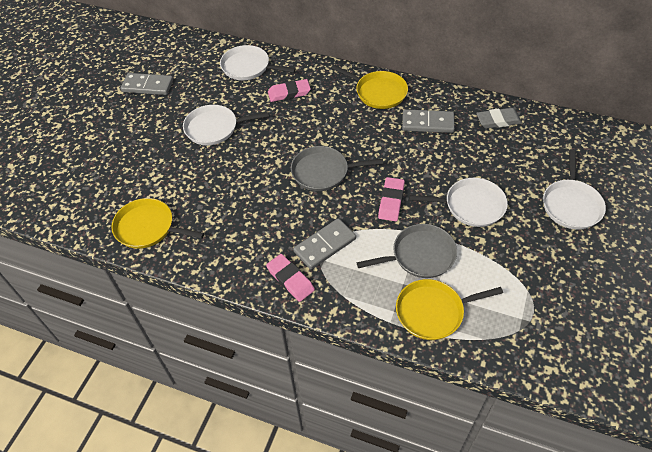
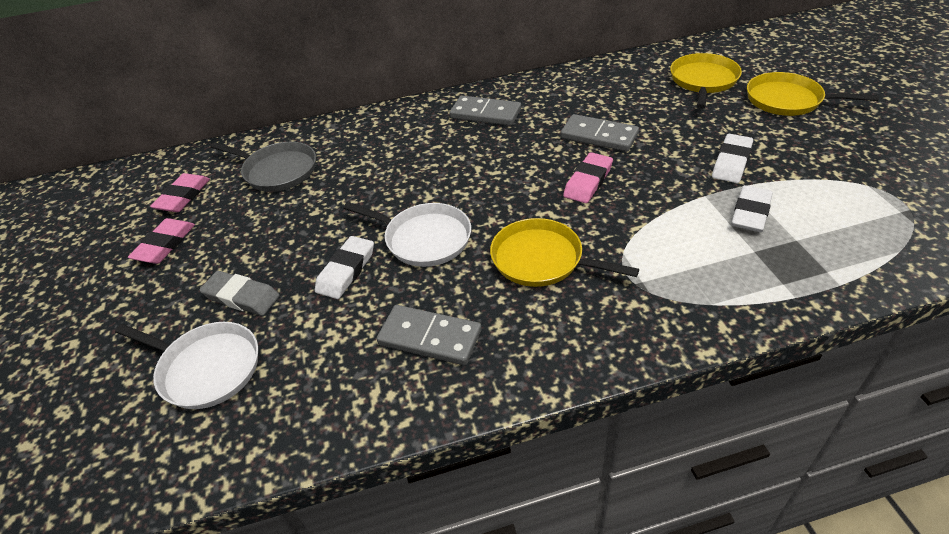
grey pan: [291,146,383,191] [357,224,457,278] = 2 -> [211,142,316,192] = 1
white eraser: none = 0 -> [315,236,374,299] [712,134,753,183] [731,185,773,232] = 3
white pan: [183,105,269,145] [220,45,296,80] [409,178,508,227] [543,150,606,230] = 4 -> [115,322,258,409] [344,202,471,267] = 2

